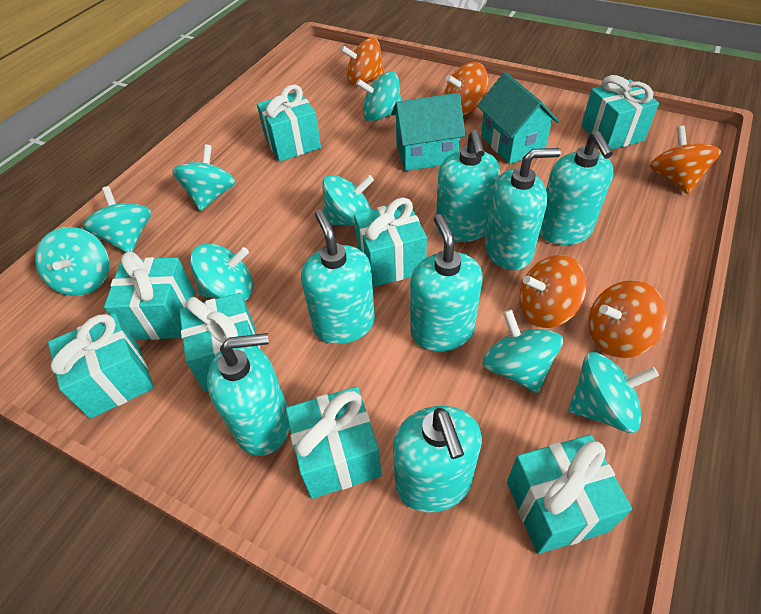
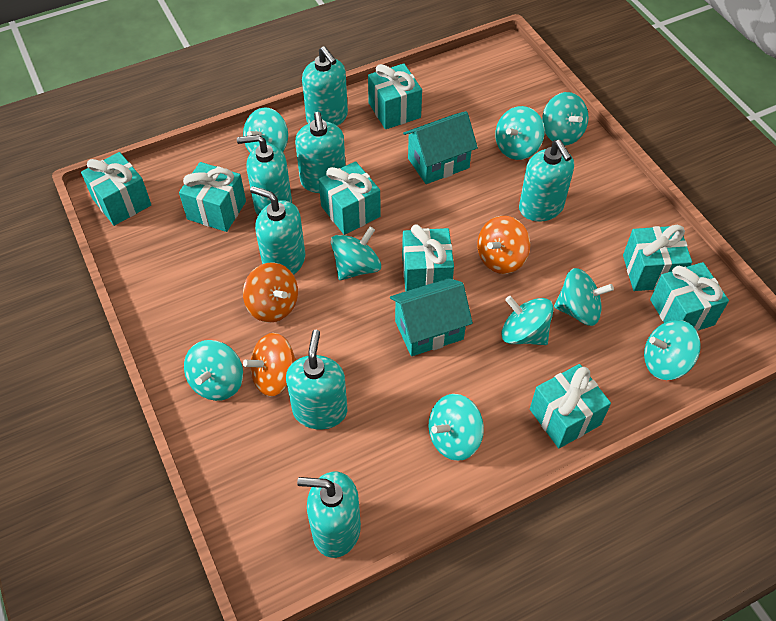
orange spinning top: [341,38,384,86] [444,62,489,115] [519,255,587,328] [588,280,667,358] [650,126,721,194] = 5 -> [243,262,298,323] [243,333,296,396] [477,216,530,274] = 3
turquoise spinning top: [35,227,109,296] [83,186,151,252] [172,144,236,211] [190,243,253,301] [322,175,374,226] [356,71,402,122] [482,309,563,393] [568,352,659,433] = 8 -> [184,340,243,401] [243,107,288,153] [331,227,381,280] [429,394,484,461] [495,106,544,160] [501,296,554,345] [542,92,588,145] [554,268,614,326] [644,320,701,380] = 9

